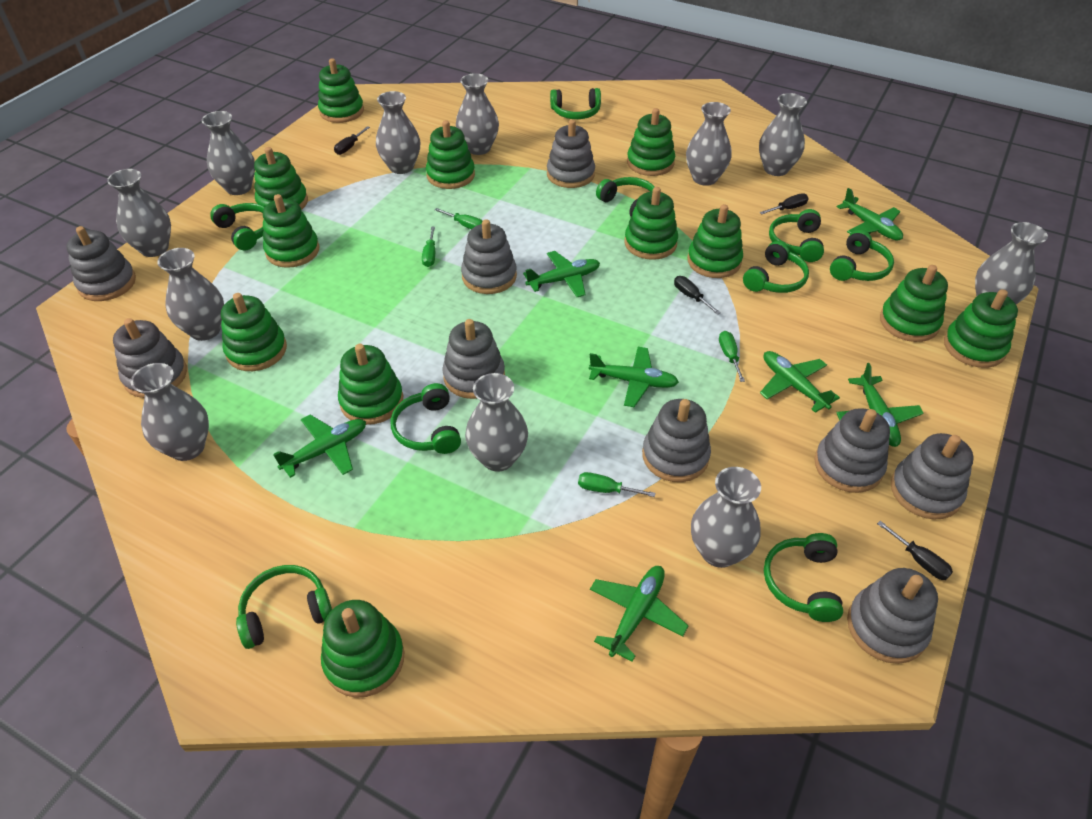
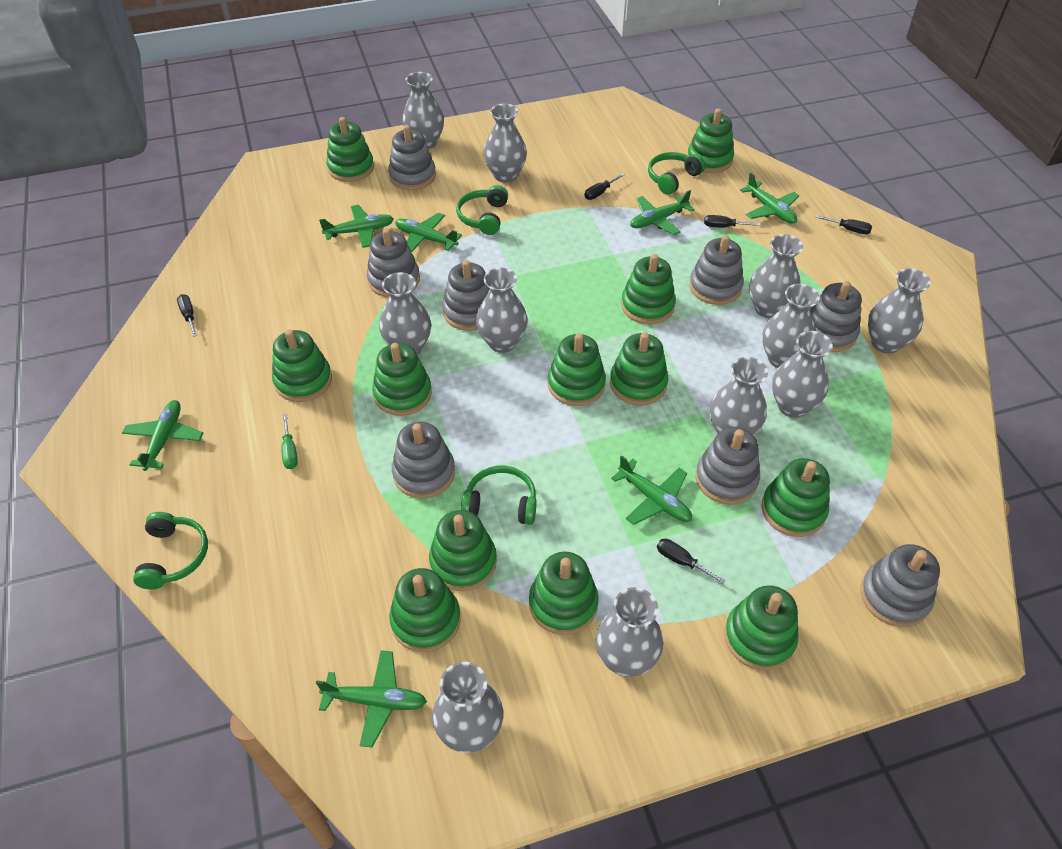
black screwdriver: [334,126,370,155] [674,276,721,315] [760,194,809,214] [877,521,953,580] = 4 -> [177,294,197,337] [584,173,625,200] [657,539,725,584] [704,215,760,227] [815,215,872,234] = 5
green headphones: [210,203,265,251] [236,565,332,649] [391,383,461,454] [550,88,601,119] [596,177,654,217] [743,241,809,293] [764,533,843,622] [769,209,824,262] [830,230,894,281] = 9 -> [133,512,208,589] [456,185,508,235] [461,466,537,525] [648,152,705,195] = 4
green screwdriver: [422,227,435,267] [435,208,483,229] [578,472,655,497] [719,331,745,382] = 4 -> [281,414,298,469] = 1
grey stacking toy: [66,226,136,301] [113,318,187,398] [442,319,505,399] [461,219,517,294] [547,120,595,188] [642,399,711,482] [815,408,890,493] [847,568,938,664] [891,433,974,519] = 9 -> [367,228,420,298] [388,125,436,190] [392,422,455,499] [442,260,490,331] [689,235,744,305] [695,427,760,504] [810,281,862,352] [860,544,940,627] = 8

